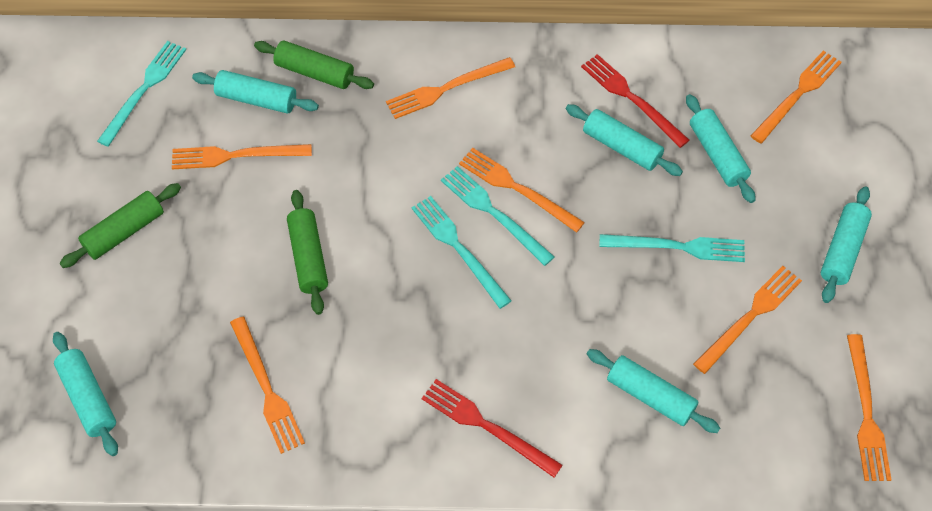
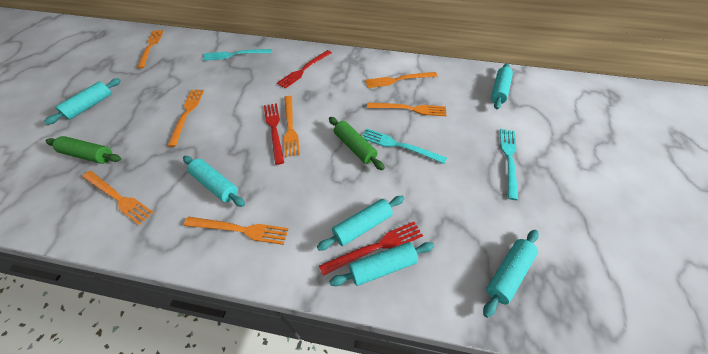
green rolling pin: [59,183,181,268] [254,41,374,89] [287,190,328,315] = 3 -> [46,136,121,164] [329,117,385,170] = 2
red fork: [422,379,563,478] [581,54,689,148] = 2 -> [264,103,284,165] [277,50,332,89] [319,222,423,276] = 3
turquoise fork: [97,41,186,147] [411,196,512,309] [441,166,554,266] [599,234,745,262] = 4 -> [203,49,272,61] [362,129,447,164] [500,129,518,200] = 3

